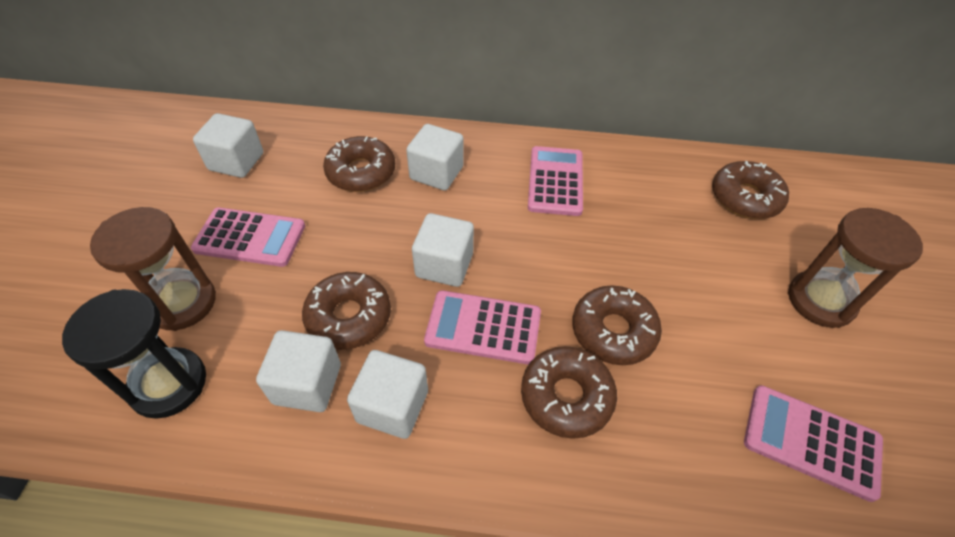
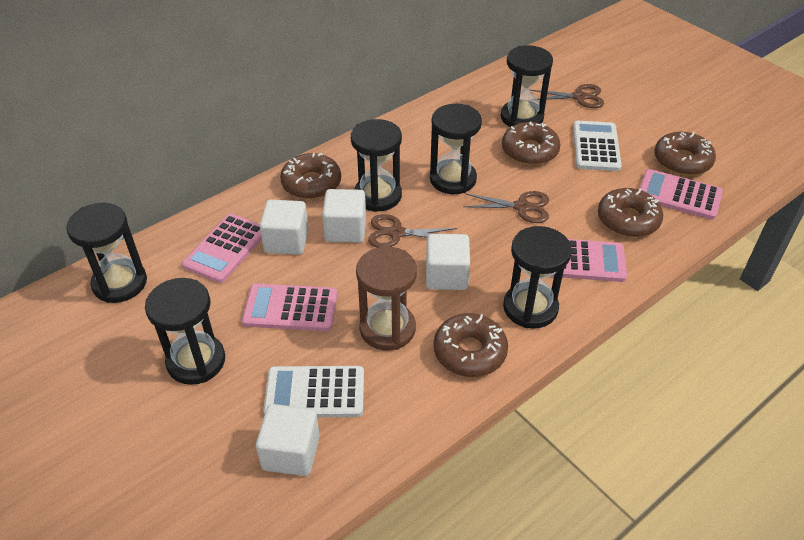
black hourglass: [62,289,206,419] = 1 -> [66,203,147,303] [145,278,225,385] [351,119,402,212] [430,104,482,194] [501,45,553,127] [503,226,572,329] = 6
brown hourglass: [90,207,216,331] [788,208,923,328] = 2 -> [356,247,417,351] = 1
brown scissors: none = 0 -> [368,214,457,248] [463,191,549,223] [530,84,604,108] = 3
white calculator: none = 0 -> [263,366,364,417] [573,121,622,171] = 2
white cube: [193,113,263,178] [256,330,341,412] [347,350,428,439] [406,124,464,190] [412,213,474,287] = 5 -> [256,404,320,476] [260,200,309,255] [322,189,366,243] [426,234,470,290] = 4

